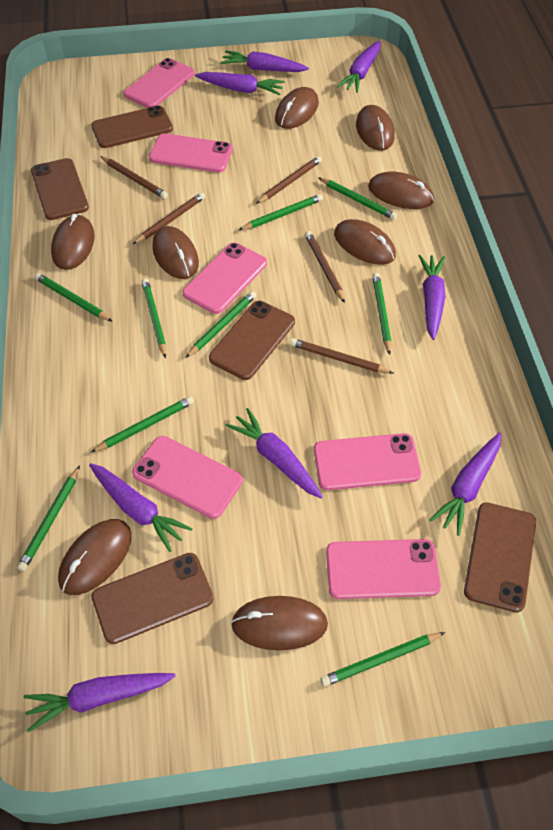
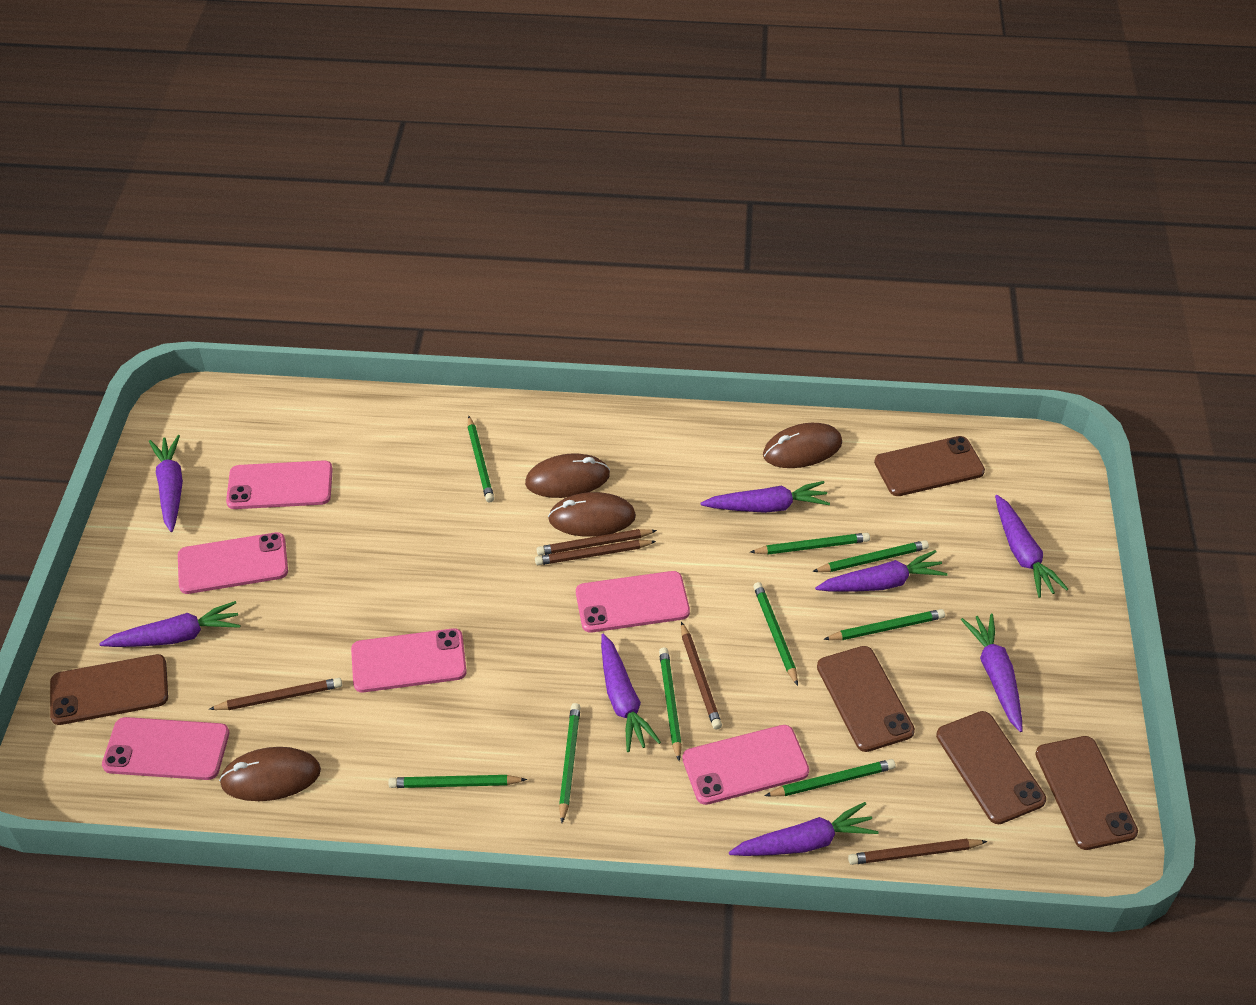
brown mouse: [51,214,94,270] [58,519,132,595] [152,226,199,279] [231,596,328,651] [275,87,319,129] [334,219,396,265] [356,105,395,151] [368,171,434,209] = 8 -> [219,747,321,801] [525,453,610,498] [548,492,636,537] [763,423,842,468] = 4

